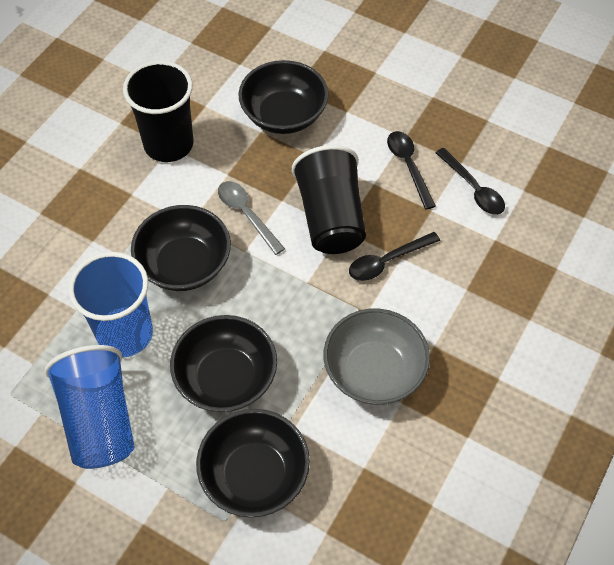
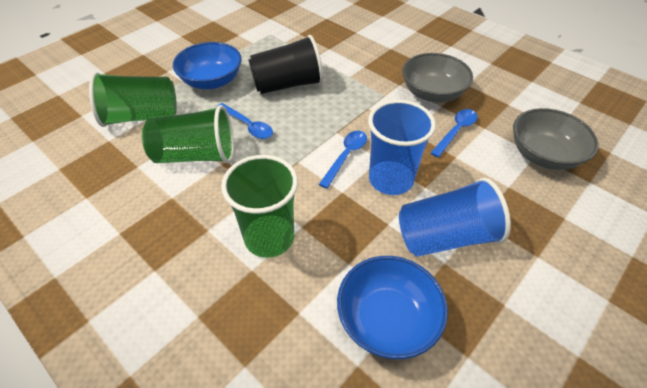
black bowl: [131,205,231,291] [170,315,277,412] [196,409,310,518] [238,60,329,134] = 4 -> none = 0
black cup: [123,61,193,162] [292,145,366,254] = 2 -> [248,35,323,94] = 1
black spoon: [349,232,440,281] [387,131,436,210] [436,148,505,215] = 3 -> none = 0
blue bowl: none = 0 -> [173,42,242,89] [337,256,448,359] = 2
blue spoon: none = 0 -> [216,103,273,139] [319,131,367,188] [431,109,478,158] = 3
green cup: none = 0 -> [89,72,177,127] [142,105,234,163] [221,155,298,258] = 3
grey bowl: [323,309,430,405] = 1 -> [402,53,473,102] [513,108,599,170] = 2
grey spoon: [218,181,285,255] = 1 -> none = 0

